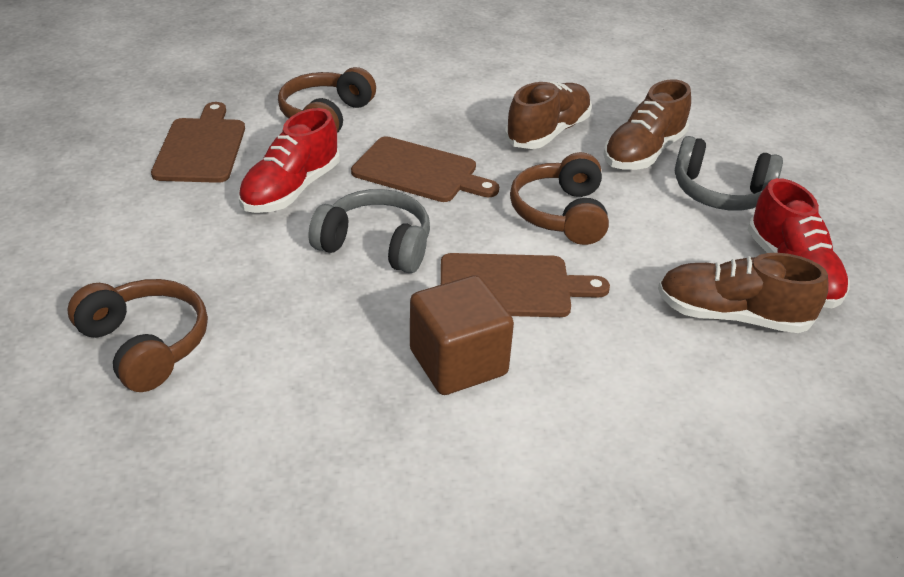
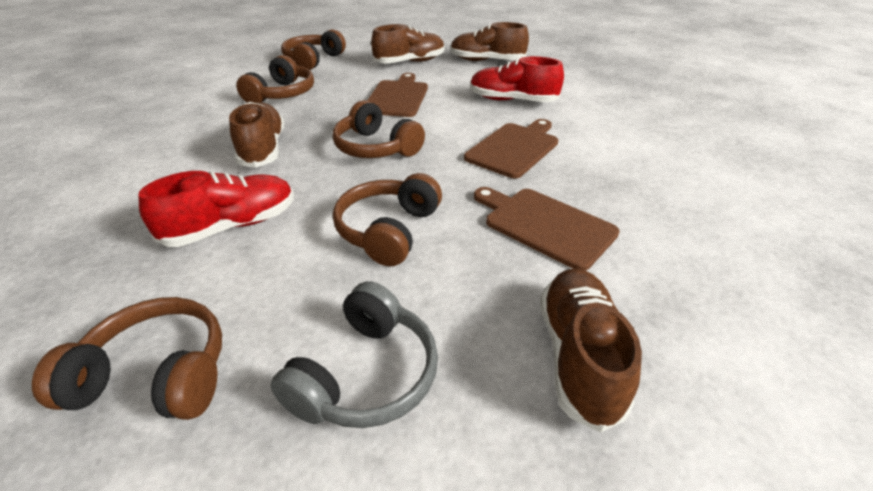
brown cube: [410,275,514,395] = 1 -> none = 0
brown headphones: [68,279,208,392] [278,67,376,133] [510,152,609,245] = 3 -> [32,297,222,420] [236,55,314,103] [281,29,346,70] [333,100,425,158] [333,173,442,266] = 5
brown shoe: [505,81,592,149] [603,79,691,170] [658,253,829,333] = 3 -> [229,102,284,168] [371,24,444,64] [451,22,529,61] [540,268,642,433] = 4
grey headphones: [309,189,430,273] [675,136,783,211] = 2 -> [270,281,438,428] = 1

